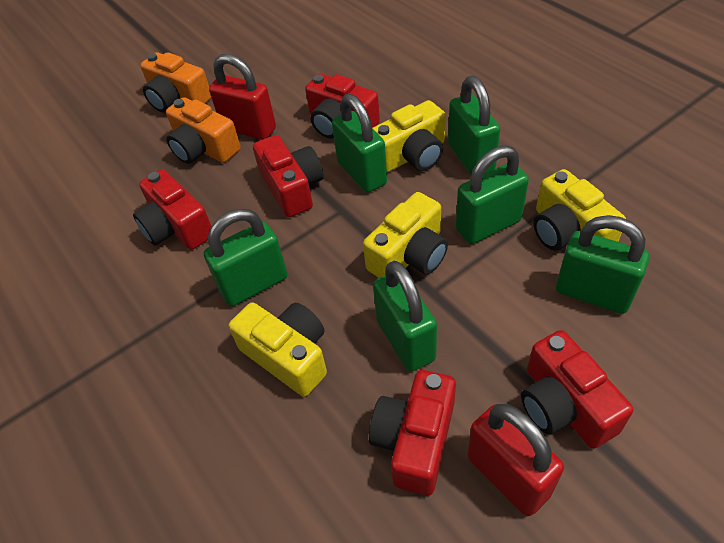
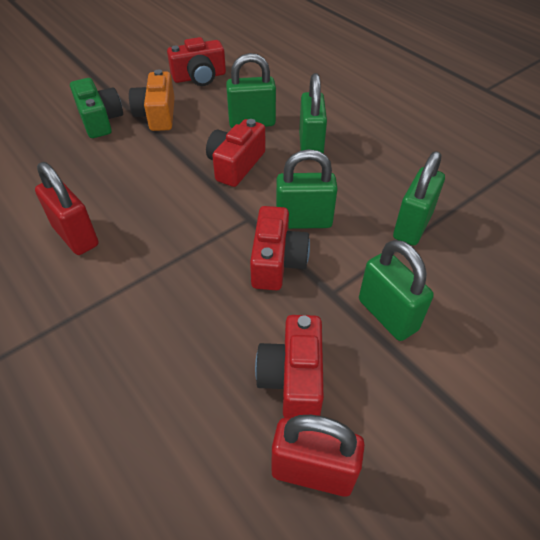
green camera: none = 0 -> [70,78,123,138] = 1
green padlock: [204,209,287,306] [332,94,387,193] [373,261,437,371] [448,76,500,175] [456,145,529,244] [556,215,649,314] = 6 -> [226,53,276,128] [276,149,338,229] [299,73,327,154] [359,240,434,341] [393,151,445,246] = 5
orange camera: [140,52,211,112] [166,97,241,164] = 2 -> [129,70,175,131] = 1
red camera: [133,169,211,250] [253,135,324,217] [305,74,380,138] [369,370,456,496] [521,330,633,449] = 5 -> [167,37,226,86] [206,119,265,187] [250,206,310,290] [255,315,324,419] = 4
yellow camera: [229,302,327,397] [363,192,448,278] [372,100,445,172] [534,169,626,250] = 4 -> none = 0

